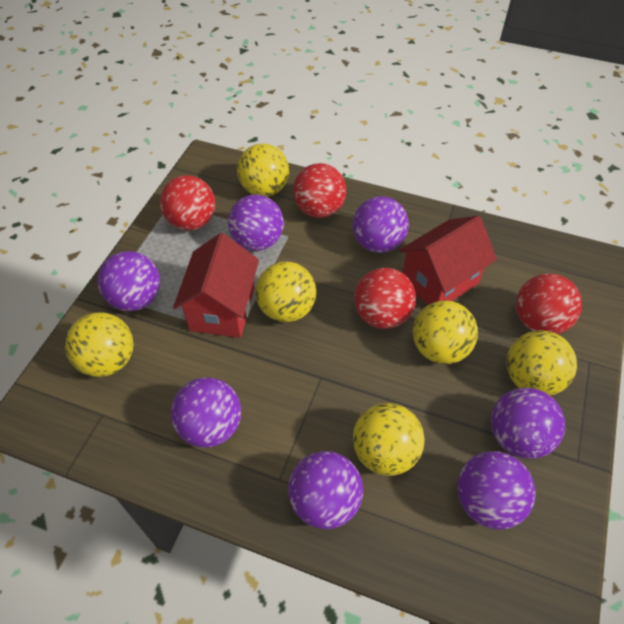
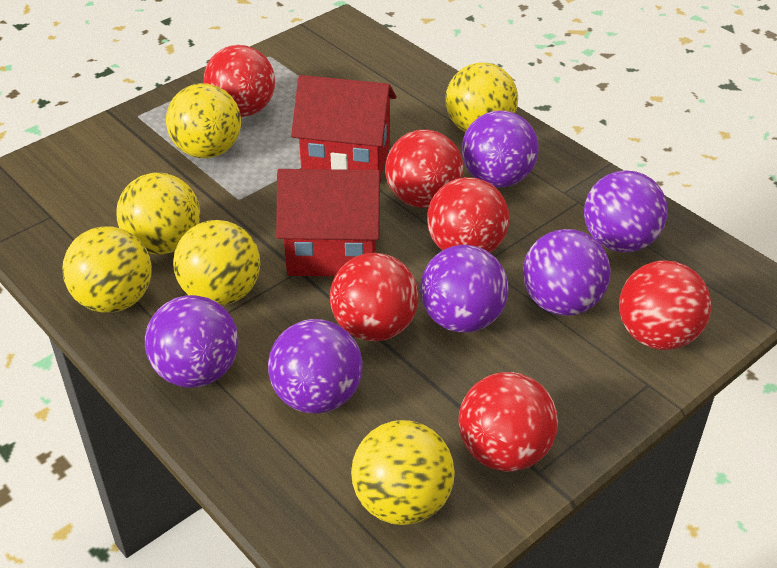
purple ball: [98,251,160,311] [171,377,241,448] [228,195,284,251] [288,451,363,529] [352,196,409,253] [457,451,536,530] [491,387,565,459] = 7 -> [145,295,238,388] [268,319,363,413] [420,245,508,333] [462,110,539,187] [523,229,611,316] [584,170,668,252] = 6
red ball: [160,175,215,230] [293,163,347,218] [354,268,416,329] [516,274,582,334] = 4 -> [204,45,275,117] [330,253,419,342] [385,129,463,208] [427,177,510,253] [458,372,558,472] [619,260,711,350] = 6

